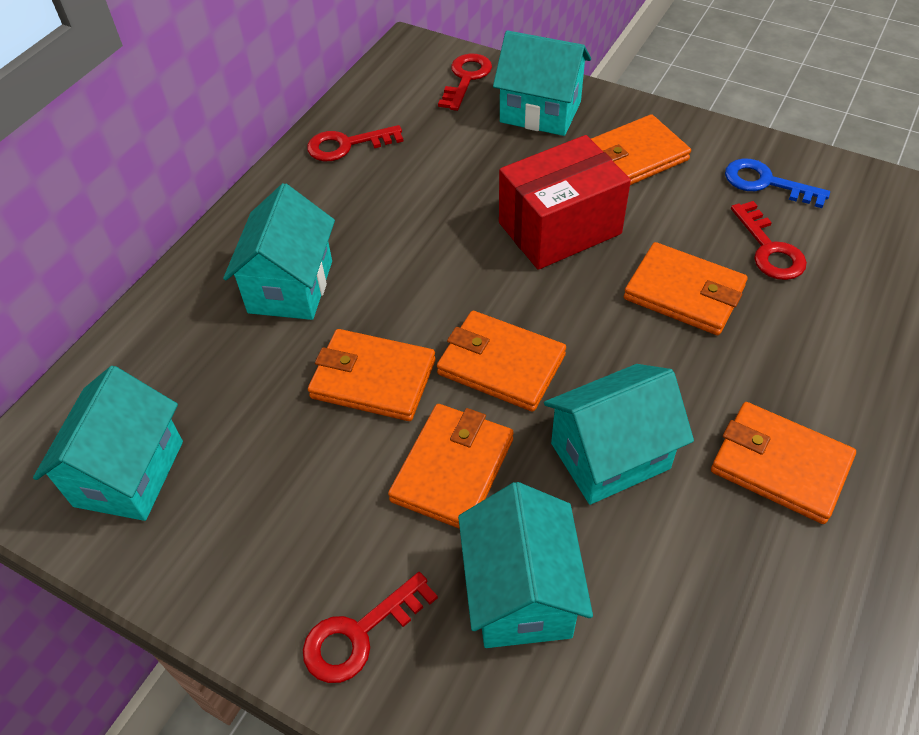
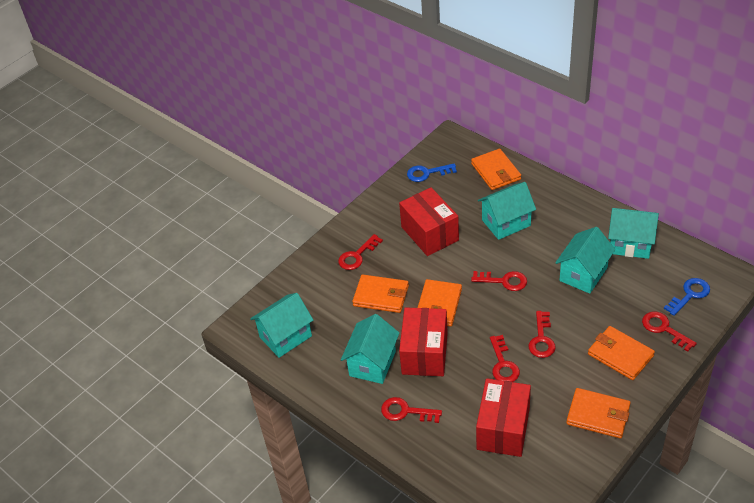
blue key: [725,159,830,208] = 1 -> [407,163,457,182] [664,278,710,316] = 2
orange wallet: [308,329,436,421] [388,404,514,529] [437,311,566,412] [591,114,691,185] [624,242,748,335] [711,402,856,524] = 6 -> [352,275,409,313] [417,279,462,326] [471,149,521,190] [566,388,630,438] [588,326,655,380] = 5
red box: [499,135,631,270] = 1 -> [399,187,459,256] [399,307,448,376] [476,378,531,457] = 3
red key: [303,572,438,683] [307,125,404,161] [438,54,492,111] [731,201,807,280] = 4 -> [338,234,383,270] [381,397,442,423] [471,271,527,291] [490,335,520,382] [528,311,556,358] [642,312,697,352] = 6

